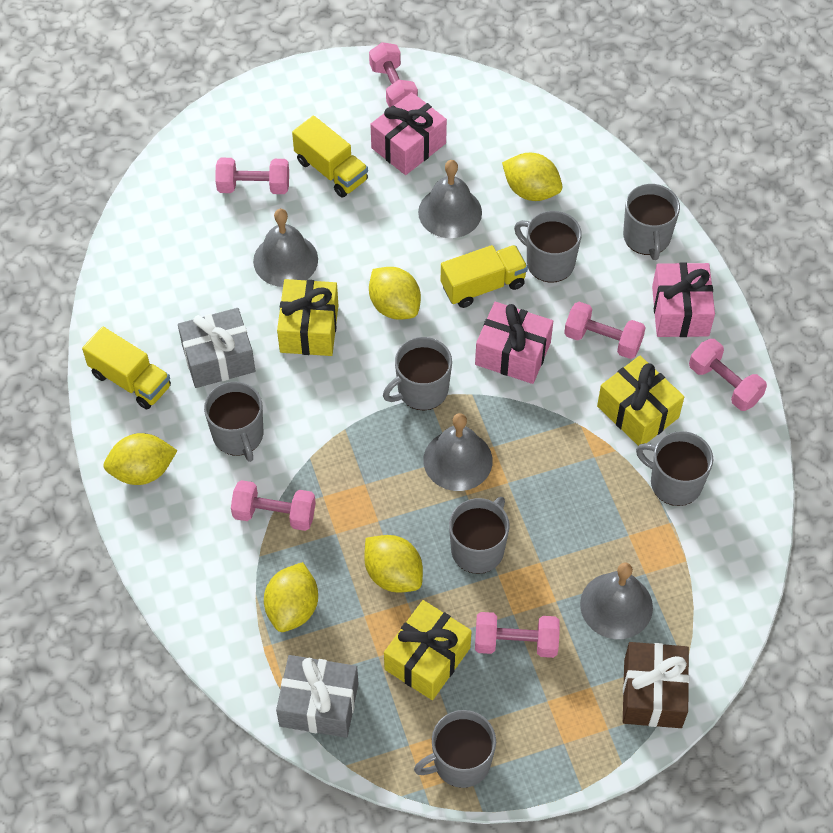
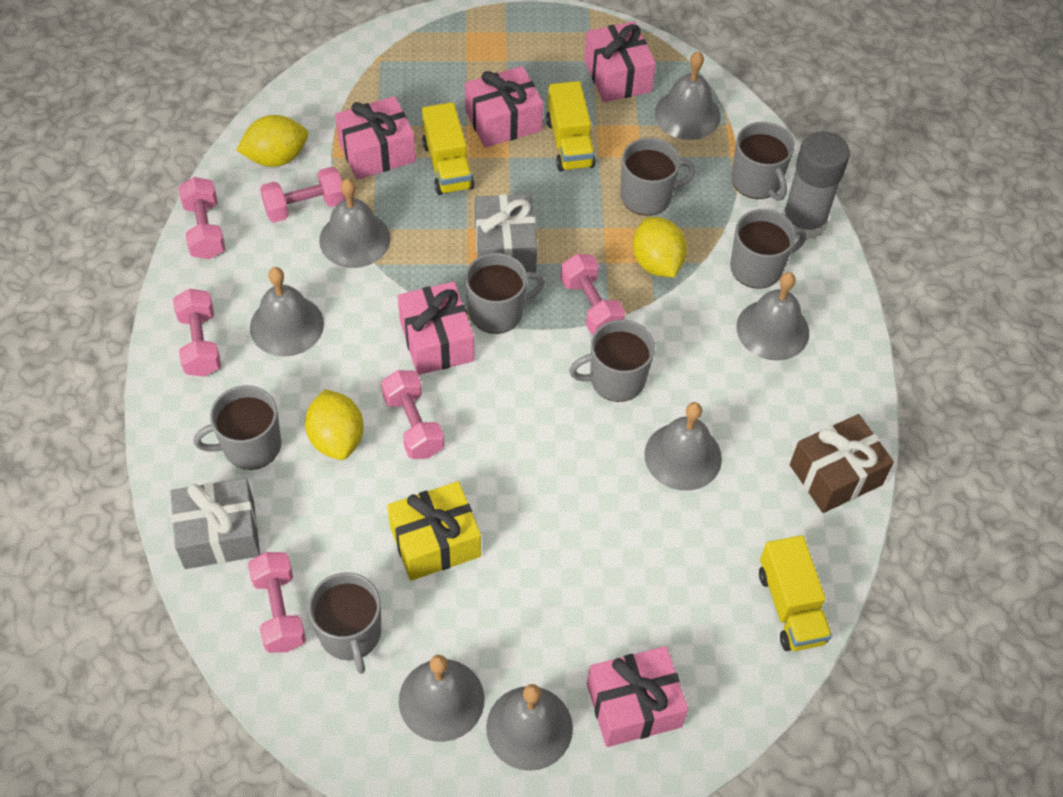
grey bell: [253,209,318,287] [418,160,482,238] [423,413,493,491] [580,562,653,639] = 4 -> [250,267,324,357] [319,179,391,268] [399,655,485,742] [486,684,573,771] [644,402,722,491] [655,51,721,140] [736,272,809,361] = 7
grey glue stick: none = 0 -> [782,131,850,240] = 1
pink gift: [370,92,447,175] [475,302,553,384] [652,262,715,337] = 3 -> [335,96,416,180] [398,282,474,375] [465,66,543,148] [584,21,656,102] [587,646,688,747] = 5
yellow gift: [277,279,338,356] [384,600,471,700] [597,356,684,446] = 3 -> [387,481,481,581] = 1
yellow lemon: [103,433,178,485] [264,562,318,632] [364,535,423,592] [369,267,421,320] [502,153,562,201] = 5 -> [236,115,308,167] [305,389,364,460] [633,217,687,277] = 3

